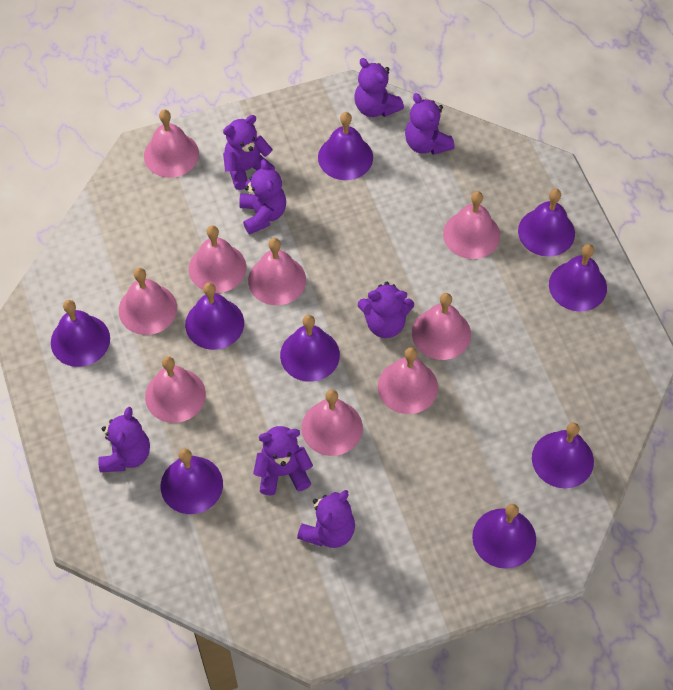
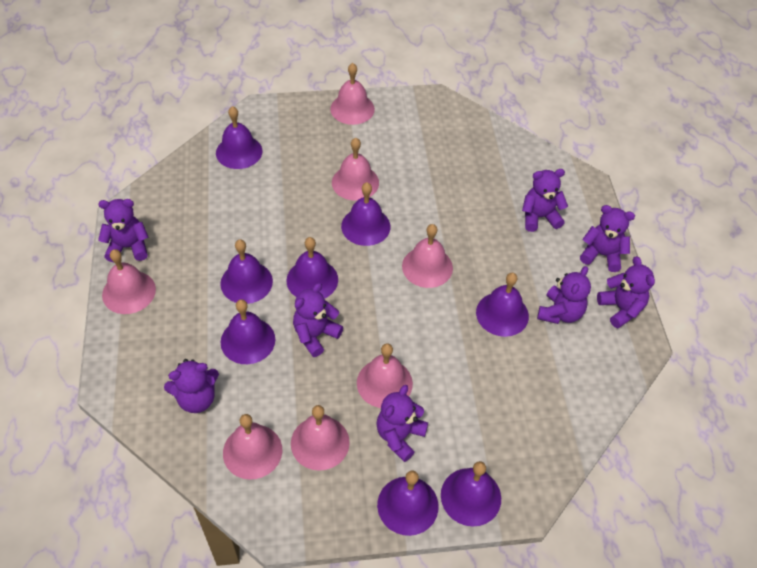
pink bell: [119,268,177,335] [144,109,199,178] [145,356,206,423] [189,225,246,293] [248,238,306,305] [302,390,363,456] [378,347,438,414] [412,293,471,360] [443,191,500,259] = 9 -> [102,249,156,314] [223,414,282,480] [291,405,350,471] [330,63,375,125] [332,138,379,201] [357,343,413,408] [402,224,453,288] = 7
purple bell: [51,300,110,367] [161,449,223,514] [185,283,244,350] [280,315,340,382] [318,112,373,180] [472,504,536,569] [518,189,575,257] [532,422,594,488] [549,244,607,312] = 9 -> [216,106,262,169] [220,239,273,304] [221,299,275,364] [286,237,338,299] [341,182,390,246] [377,470,439,536] [441,461,501,527] [476,273,529,337] = 8

